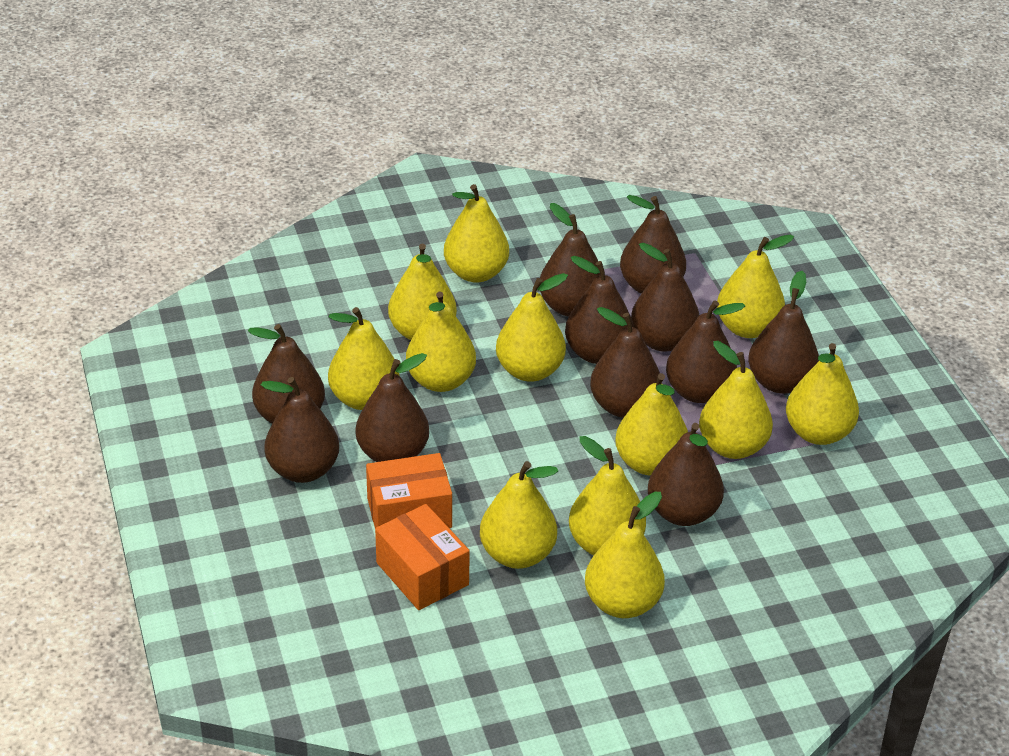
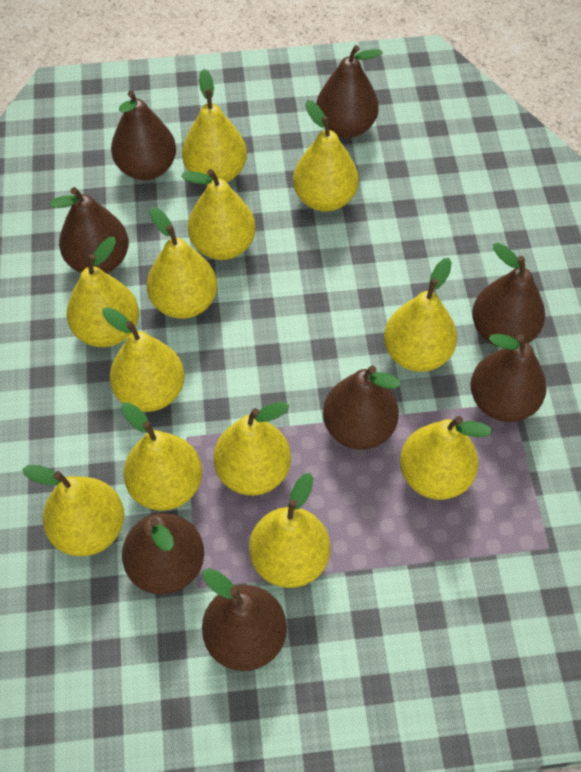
brown pear: [248,324,325,423] [261,377,339,483] [356,353,429,462] [540,203,600,317] [565,256,634,364] [590,307,662,417] [620,195,686,294] [631,243,699,352] [648,423,724,526] [666,300,745,403] [748,271,819,393] = 11 -> [50,187,129,273] [111,90,176,180] [122,513,204,594] [202,568,287,671] [316,45,383,138] [323,366,400,450] [470,334,547,422] [472,243,545,347] = 8
orange box: [366,453,452,528] [375,504,470,610] = 2 -> none = 0

